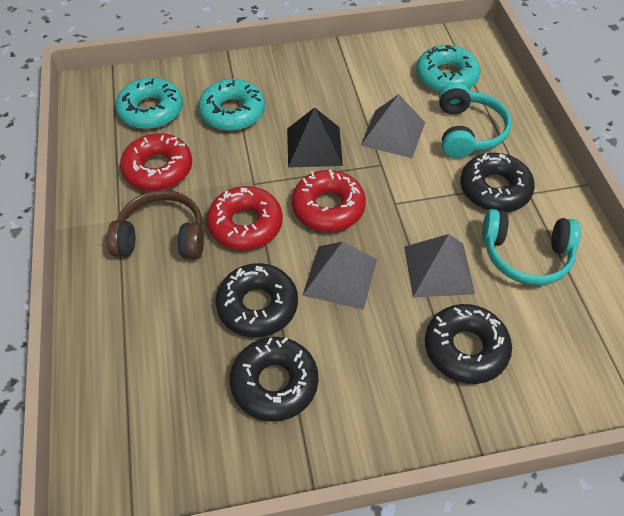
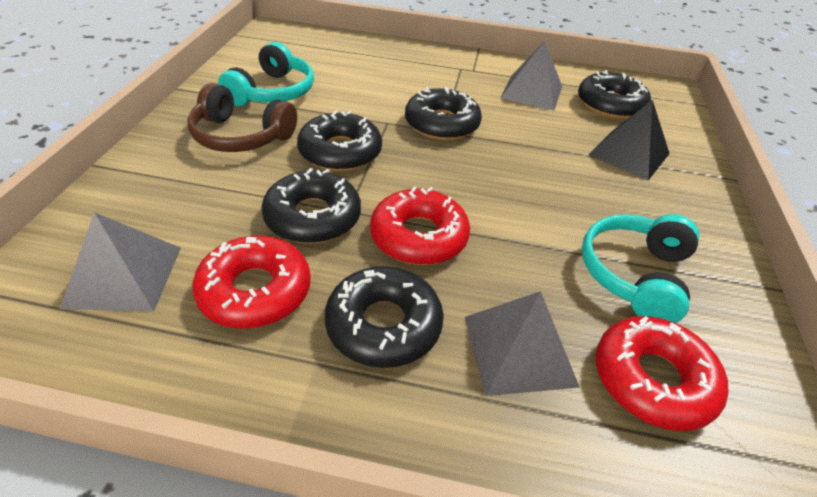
black donut: [216,263,298,337] [230,337,318,421] [425,304,512,384] [460,153,535,212] = 4 -> [261,168,361,244] [297,110,382,171] [325,266,444,368] [405,87,482,140] [578,70,651,119] = 5
turquoise donut: [116,77,183,129] [198,79,265,131] [416,45,480,92] = 3 -> none = 0

